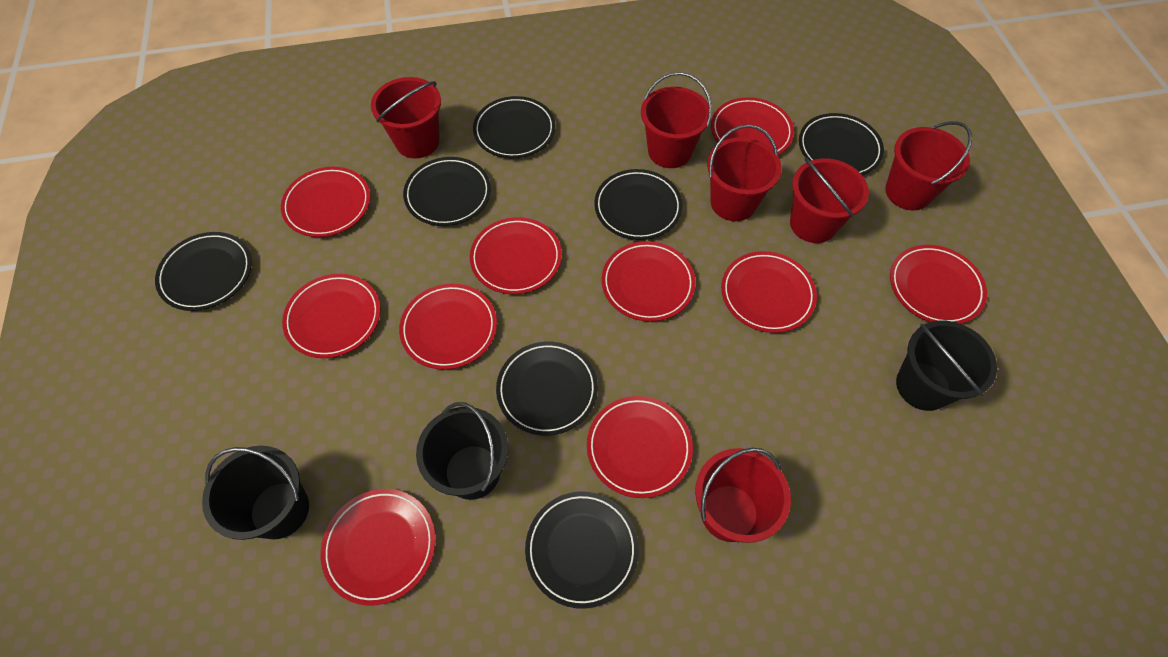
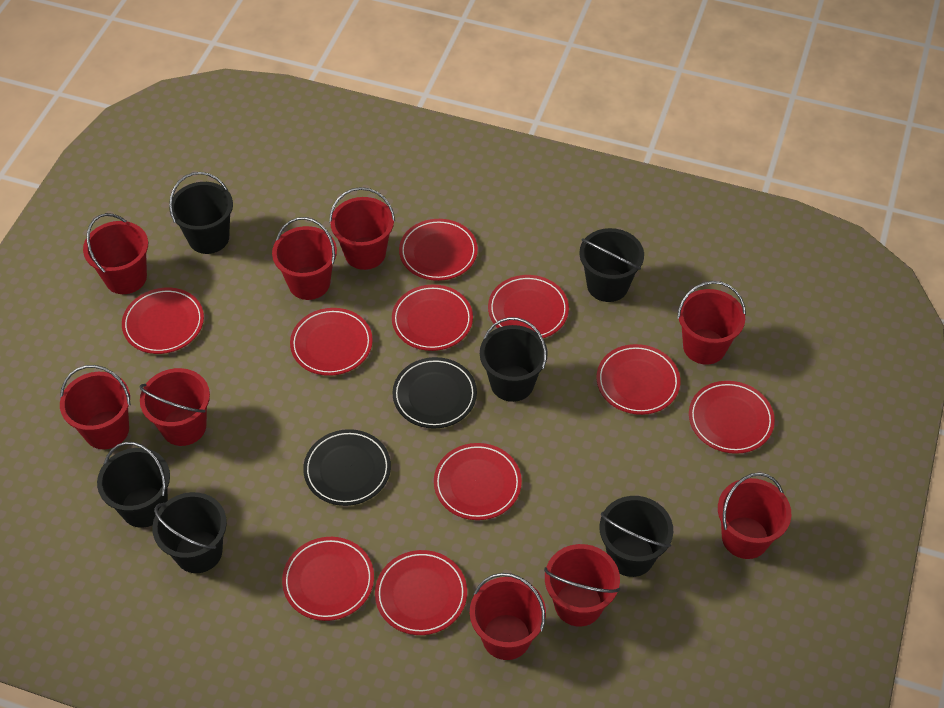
black bucket: [202,446,309,540] [416,402,509,500] [896,321,997,411] = 3 -> [97,442,170,528] [152,492,227,573] [169,172,233,254] [480,317,548,402] [579,228,644,302] [599,496,673,577] = 6
black plate: [155,232,252,311] [403,157,491,226] [473,96,556,158] [496,342,598,436] [525,491,639,609] [594,169,683,240] [799,113,884,175] = 7 -> [303,429,391,506] [393,357,477,429] = 2
red bucket: [371,77,441,159] [641,72,712,168] [695,448,791,543] [707,124,782,221] [790,158,869,243] [885,121,972,210] = 6 -> [60,365,131,449] [83,213,148,294] [139,368,210,446] [272,217,337,300] [329,187,395,270] [470,573,546,660] [544,544,620,627] [677,281,746,365] [718,472,791,559] = 9

